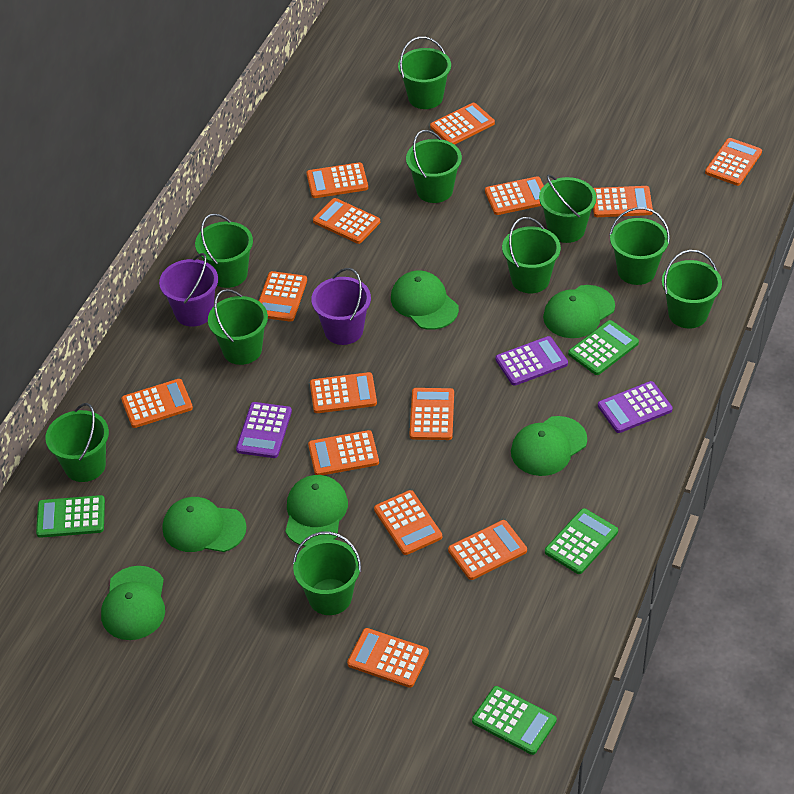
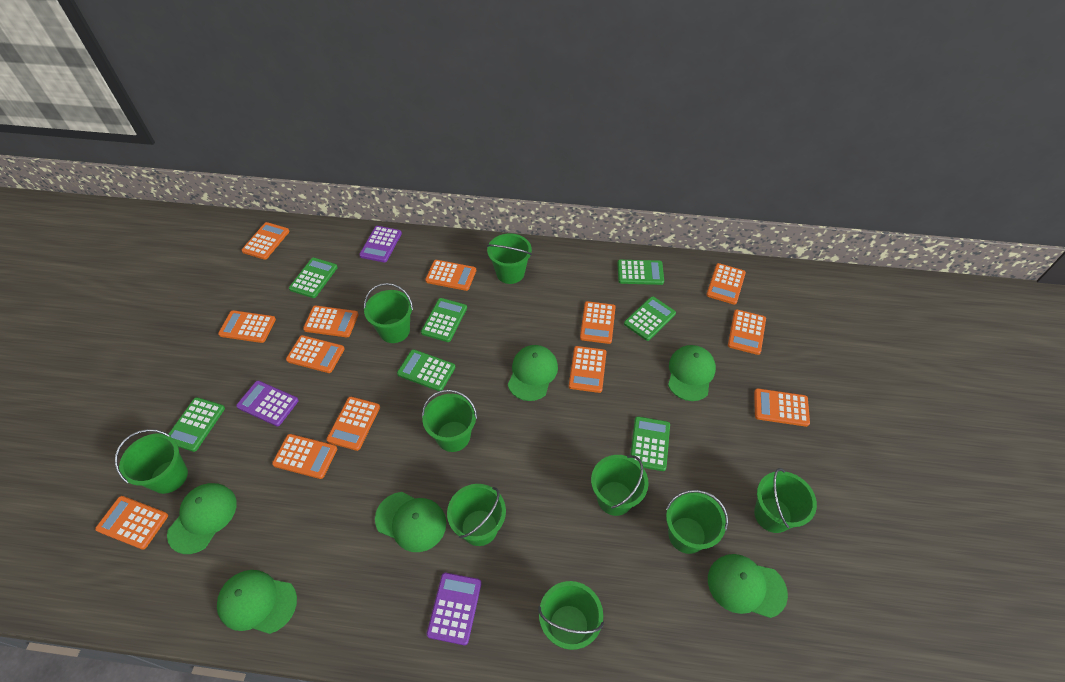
green bucket: [45,403,109,482] [195,213,253,288] [208,289,268,365] [293,531,361,615] [398,37,451,109] [406,130,462,203] [502,217,561,293] [539,174,596,243] [609,207,670,285] [662,250,722,329] = 10 -> [115,429,188,494] [364,283,413,343] [422,389,477,452] [447,484,506,546] [487,233,532,284] [538,581,604,650] [591,455,649,516] [666,490,728,554] [754,468,817,533] = 9
green calculator: [36,495,105,538] [472,686,557,755] [545,508,618,574] [568,320,639,375] = 4 -> [169,397,225,452] [289,258,338,298] [397,349,456,391] [421,298,467,342] [617,260,664,285] [624,296,676,341] [630,416,670,471] = 7
orange calculator: [121,379,193,428] [259,271,307,322] [307,162,368,198] [308,430,379,475] [310,372,377,413] [313,198,380,244] [347,628,429,688] [374,490,442,555] [410,388,454,440] [430,103,495,145] [448,520,527,580] [485,176,544,215] [593,186,653,217] [705,138,762,186] = 14 -> [95,496,168,550] [218,310,276,343] [242,222,290,260] [272,434,337,479] [286,335,345,373] [303,306,358,337] [327,397,380,451] [425,260,476,291] [569,346,607,393] [580,301,616,344] [706,263,746,305] [728,309,766,355] [754,388,810,427] = 13
purple bucket: [159,253,218,327] [311,268,371,345] = 2 -> none = 0

